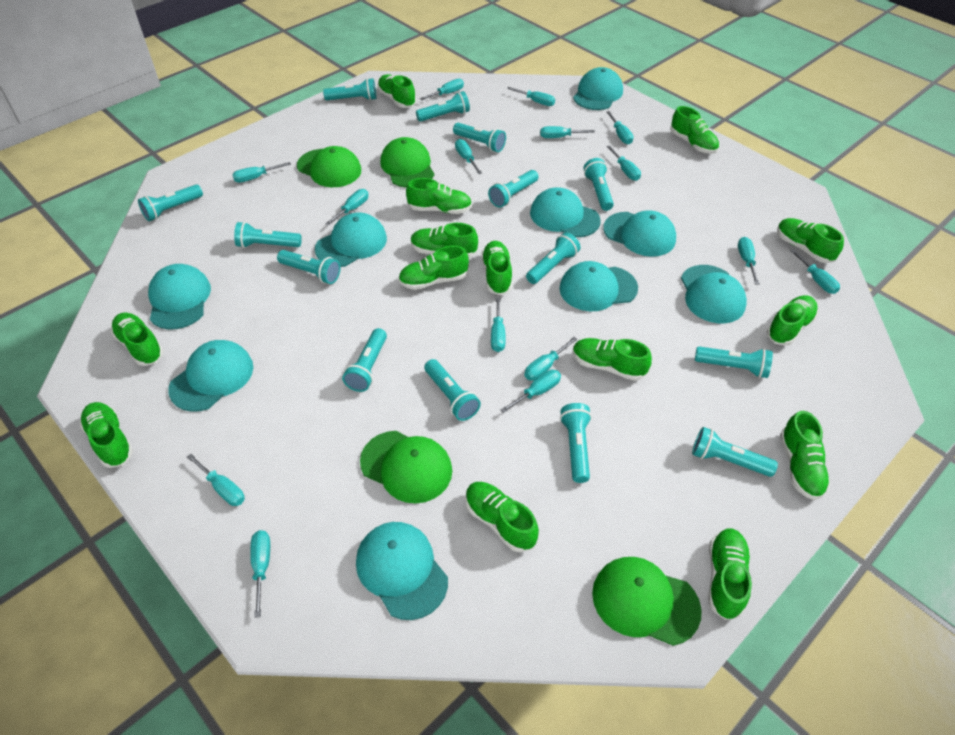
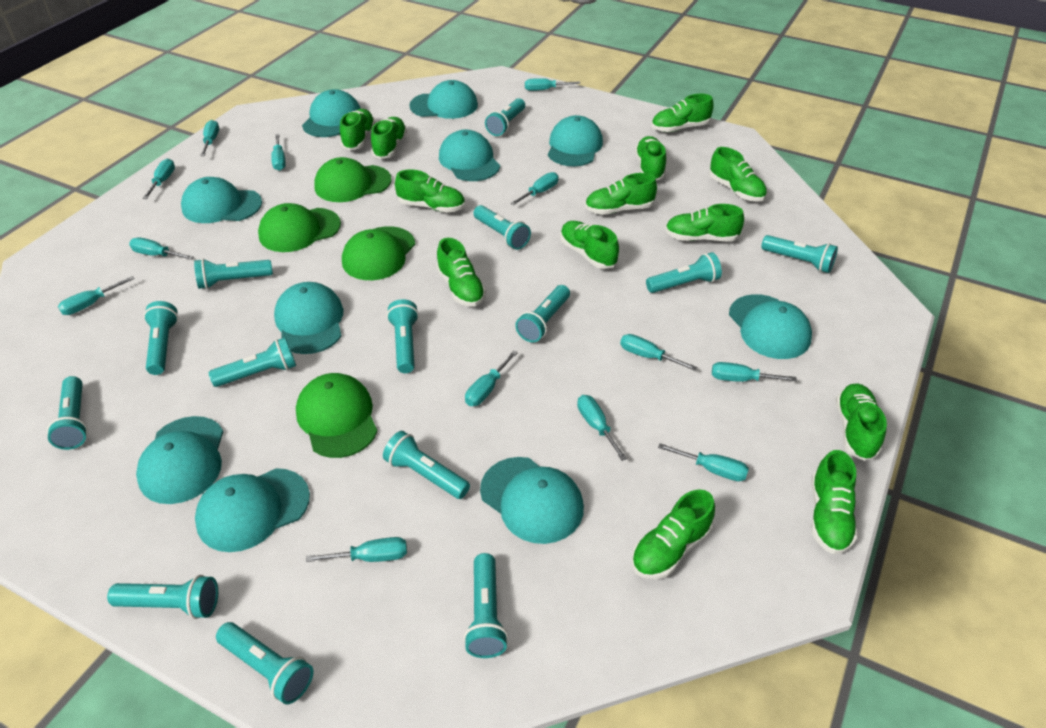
green shoe: [79,402,133,468] [111,313,164,366] [377,74,416,108] [398,246,469,290] [406,178,472,214] [411,223,478,258] [465,482,539,552] [481,241,512,295] [573,338,652,381] [670,106,719,154] [708,529,752,620] [766,295,818,346] [777,218,844,263] [780,411,831,500] = 14 -> [340,109,375,150] [371,117,407,159] [395,169,465,212] [436,238,486,307] [560,221,619,269] [585,173,657,215] [632,489,715,579] [635,136,666,181] [651,94,714,132] [665,204,744,241] [709,147,767,202] [811,450,857,554] [836,384,887,461] = 13
turquoise cap: [148,264,211,329] [168,340,253,412] [315,212,387,267] [356,522,448,620] [530,187,601,237] [559,261,638,311] [573,67,623,110] [603,210,676,257] [681,265,747,323] = 9 -> [136,416,224,504] [181,177,262,223] [195,468,310,552] [274,282,343,354] [302,89,361,137] [409,80,478,119] [439,129,500,181] [480,457,584,544] [548,115,603,166] [729,294,812,359] = 10
turquoise screwdriver: [187,454,245,506] [232,162,291,183] [250,530,270,618] [325,189,368,226] [420,79,464,100] [455,139,482,174] [491,297,506,352] [501,370,561,413] [507,87,555,106] [524,337,577,381] [540,126,595,138] [606,111,634,144] [607,145,641,181] [738,237,760,284] [790,249,840,294] = 15 -> [58,276,135,315] [129,238,194,260] [142,159,175,199] [200,120,219,156] [271,134,286,171] [306,537,407,562] [465,350,518,406] [510,172,559,205] [525,78,580,91] [577,395,627,461] [620,334,697,371] [658,443,749,481] [712,362,797,382] = 13

